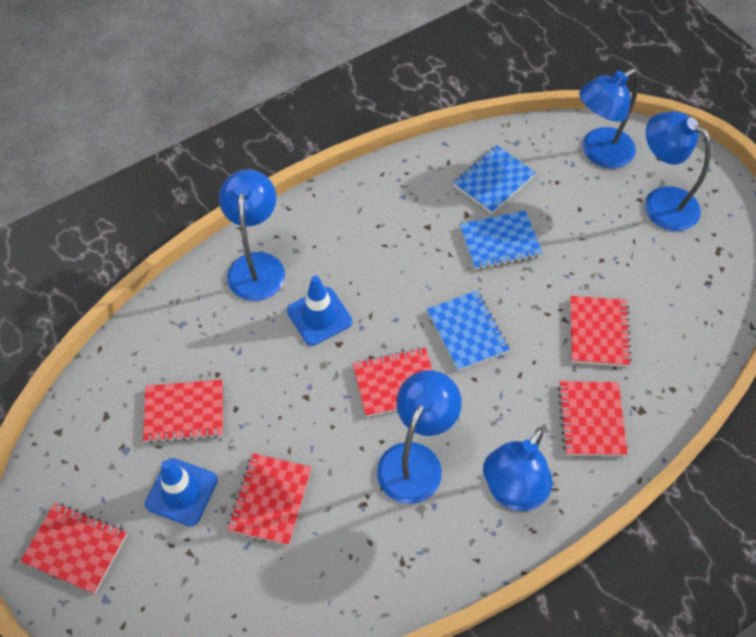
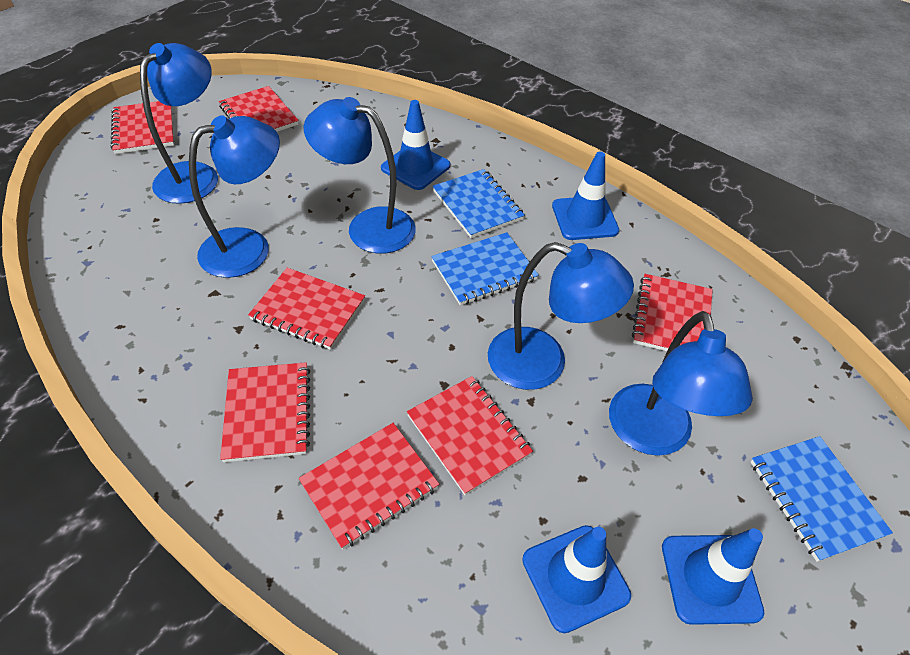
blue traffic cone: [145,458,218,526] [287,276,352,346] = 2 -> [381,100,450,190] [522,525,631,633] [552,151,619,240] [662,528,764,625] = 4
red notebook: [20,503,127,594] [143,380,223,443] [228,453,312,545] [353,348,433,417] [558,381,628,456] [570,296,632,367] = 6 -> [111,101,174,154] [219,86,299,132] [220,362,310,462] [248,268,365,350] [299,423,439,549] [407,376,533,495] [632,274,712,351] = 7

